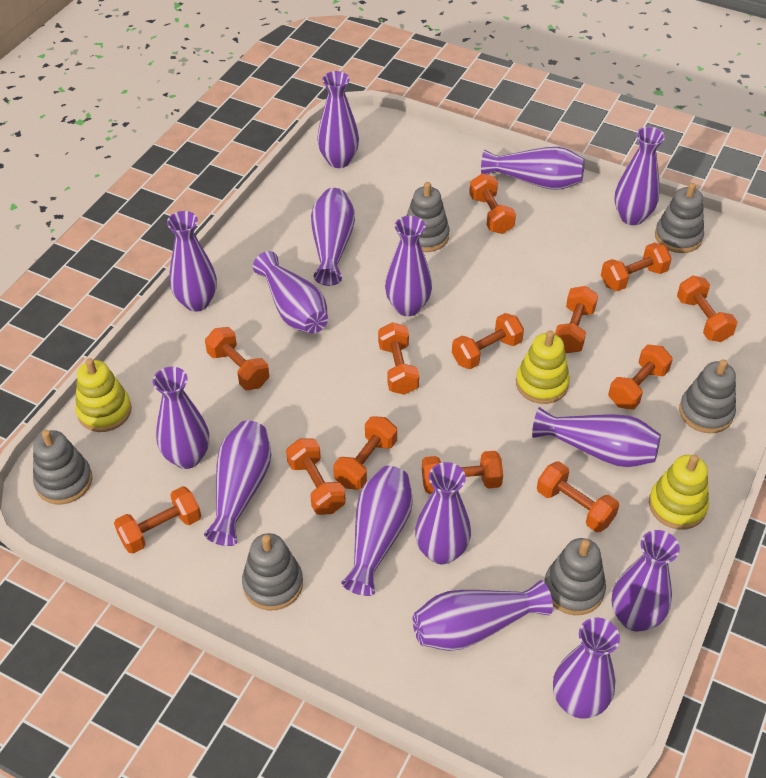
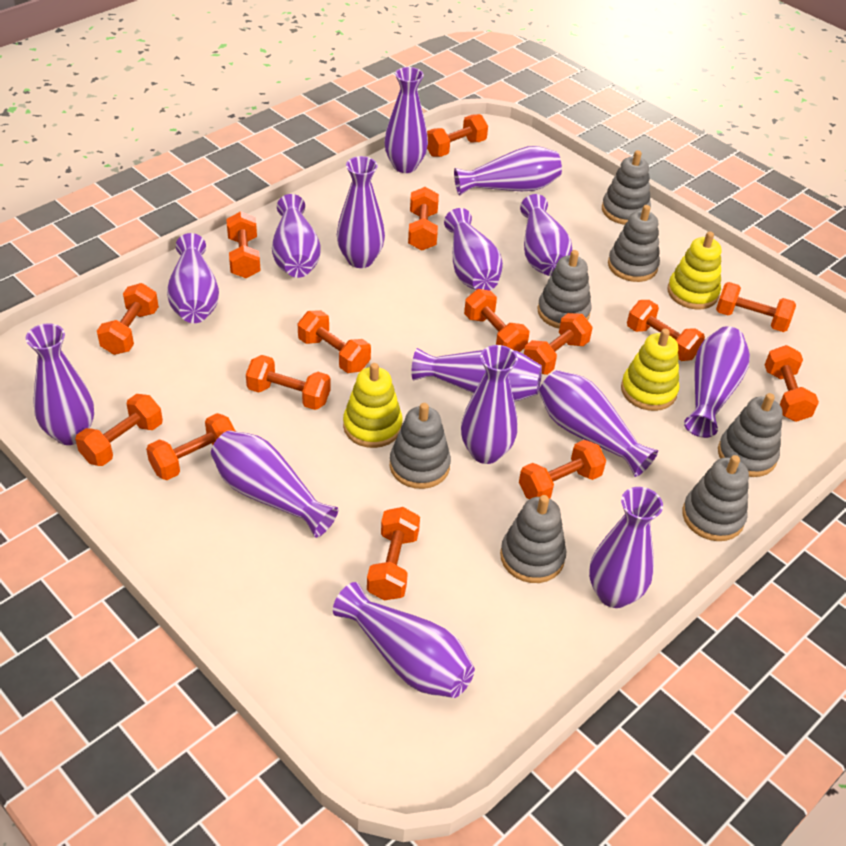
grey stacking toy: [33,430,92,504] [242,533,303,610] [406,182,449,252] [544,538,606,615] [655,183,704,253] [679,359,736,433] = 6 -> [390,403,451,489] [500,495,566,583] [537,250,592,328] [602,150,651,225] [608,205,660,282] [682,455,749,541] [718,393,782,477] = 7
orange dumbbell: [114,486,201,554] [205,327,269,390] [286,438,346,515] [333,416,397,490] [378,322,419,395] [422,451,503,494] [452,313,524,369] [469,174,516,234] [537,461,619,532] [555,286,598,353] [601,243,672,291] [608,345,673,410] [677,275,738,342] = 13 -> [75,394,163,466] [97,283,159,355] [146,413,235,480] [226,211,261,278] [246,355,331,410] [298,310,371,373] [367,507,420,600] [408,187,439,251] [427,114,488,157] [464,289,529,352] [519,440,606,499] [524,313,592,375] [627,300,705,361] [716,282,796,332] [765,345,819,422] = 15

